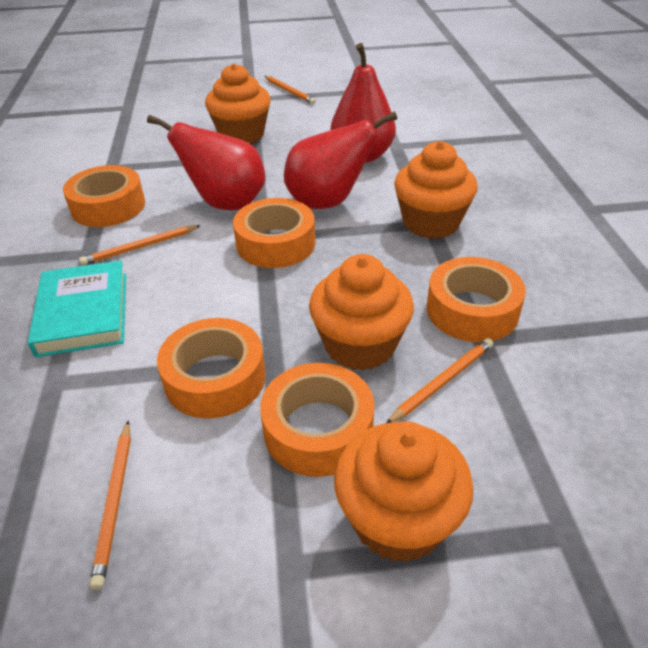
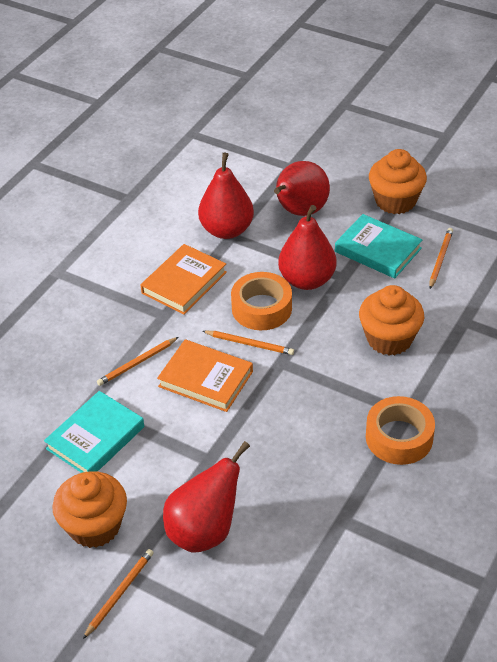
orange book: none = 0 -> [140,244,227,315] [157,339,253,412] = 2
orange cupcake: [205,63,271,144] [309,254,414,371] [334,421,473,563] [394,141,477,239] = 4 -> [52,471,127,548] [359,285,425,355] [369,149,427,214] = 3
orange tape: [63,165,145,227] [157,318,265,419] [233,198,315,268] [260,363,375,477] [427,257,526,342] = 5 -> [231,272,292,330] [366,396,435,465] = 2
red pear: [147,115,266,210] [284,111,397,209] [331,43,396,163] = 3 -> [163,441,250,553] [198,153,254,239] [274,161,330,216] [278,205,337,290] = 4
turquoise book: [28,260,126,357] = 1 -> [44,391,144,473] [335,214,423,279] = 2

